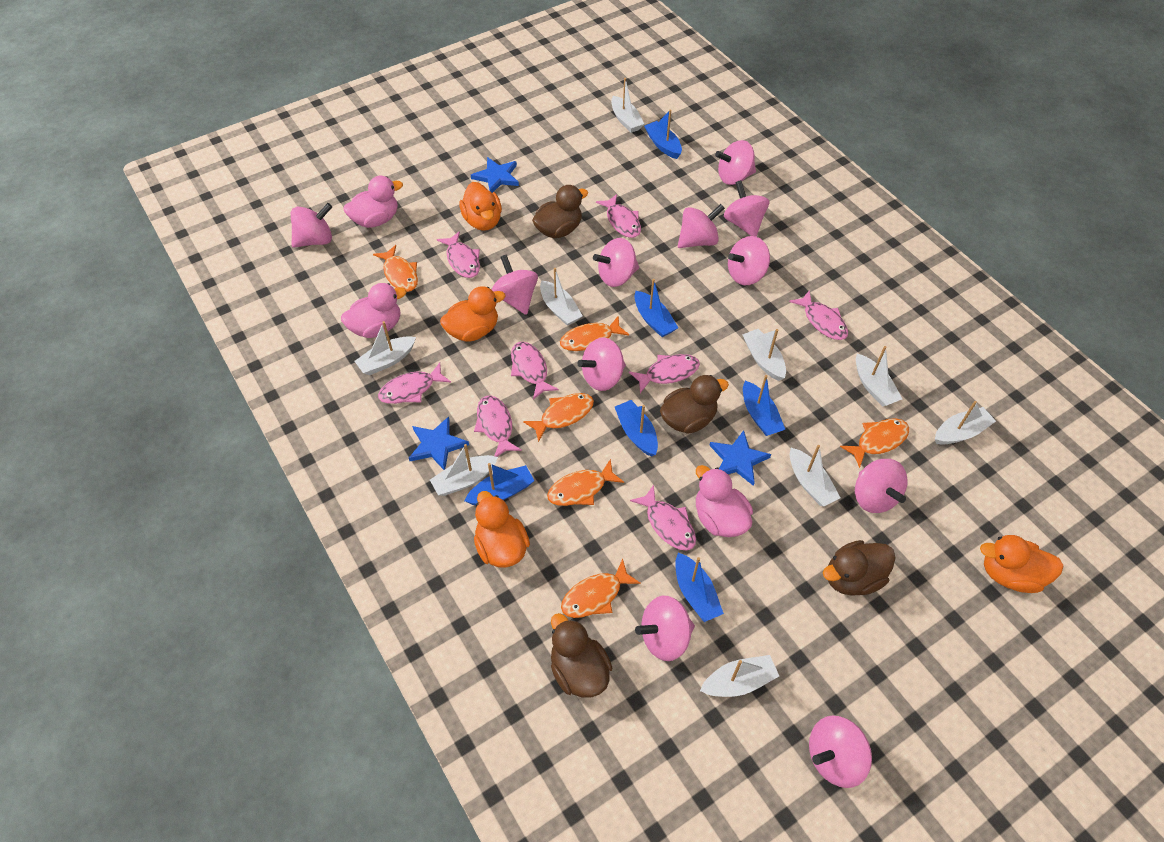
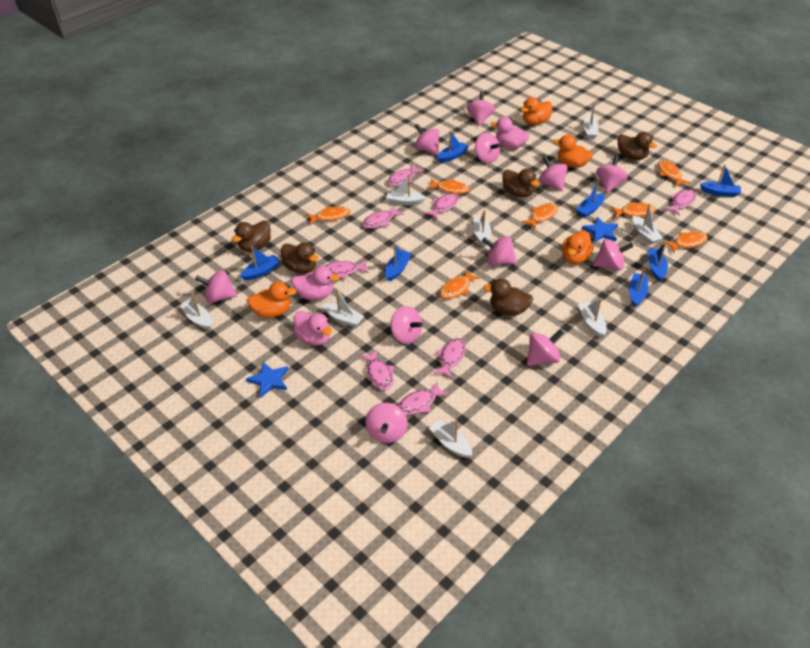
blue boat: [464,463,534,505] [615,400,658,457] [634,279,678,337] [644,109,682,159] [675,553,724,622] [743,375,786,436] = 6 -> [240,246,280,281] [385,244,412,281] [437,131,469,163] [576,179,605,217] [629,268,648,307] [648,243,668,282] [700,164,741,197] = 7
blue star: [409,416,469,470] [471,157,519,193] [709,430,771,486] = 3 -> [246,362,288,397] [582,217,618,243] = 2
brown duck: [532,185,588,238] [551,613,612,698] [660,375,729,434] [823,540,896,596] = 4 -> [232,220,271,252] [281,242,319,273] [483,279,533,316] [502,168,539,198] [618,132,657,160] = 5
orange fish: [373,245,418,292] [523,393,594,442] [547,459,624,506] [560,316,629,351] [561,559,641,618] [840,418,909,468] = 6 -> [306,206,350,224] [427,179,470,194] [440,270,481,299] [522,203,558,229] [610,202,656,218] [658,160,690,186] [663,231,708,253] = 7
white boat: [355,321,416,375] [430,444,498,496] [540,268,583,326] [611,78,644,133] [700,655,779,697] [742,329,786,381] [790,445,840,506] [856,346,902,407] [935,401,996,445] = 9 -> [180,294,212,330] [323,289,364,327] [386,174,426,205] [429,420,472,458] [473,210,492,247] [578,298,607,338] [583,102,599,139] [633,204,663,244] = 8

